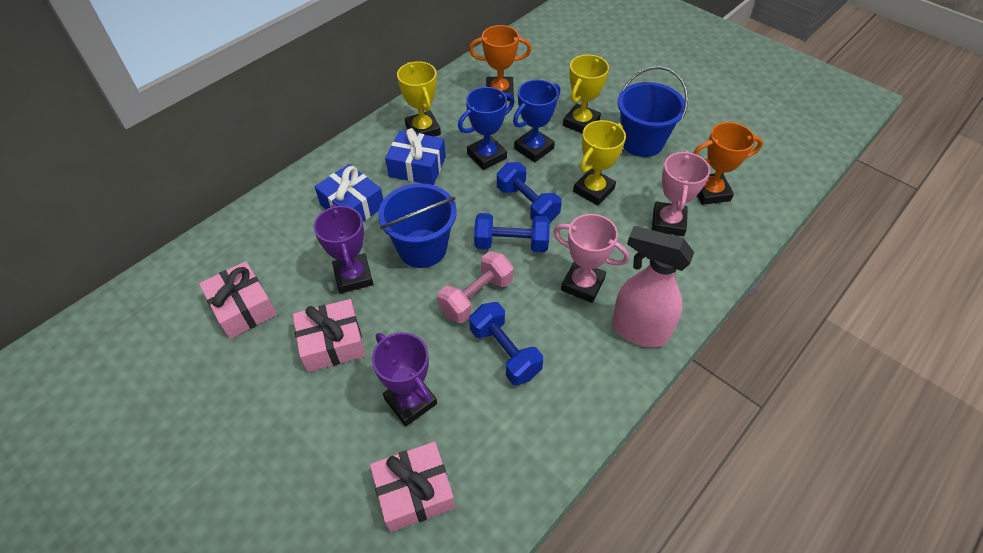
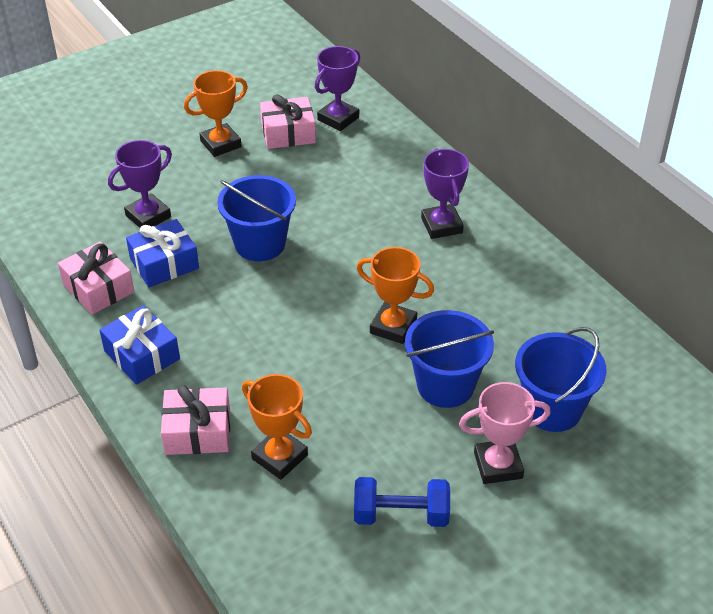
blue bucket: [378,183,457,268] [618,66,688,157] = 2 -> [217,175,296,261] [405,310,494,408] [515,327,607,432] = 3
blue dumbbell: [469,302,543,385] [474,213,550,252] [497,162,562,223] = 3 -> [354,477,450,527] = 1
blue trophy: [458,87,514,170] [513,80,560,162] = 2 -> none = 0
orange trophy: [469,25,531,101] [694,122,763,205] = 2 -> [184,70,248,157] [242,374,312,480] [357,247,434,344] = 3
pink dumbbell: [437,251,513,323] = 1 -> none = 0
pink spray bottle: [612,226,694,347] = 1 -> none = 0
pink trophy: [553,214,630,303] [652,150,710,236] = 2 -> [459,382,550,484] = 1
purple trophy: [313,204,373,294] [372,332,437,426] = 2 -> [108,140,172,228] [315,46,360,131] [421,148,469,239] = 3
yellow trophy: [397,61,441,137] [563,55,609,134] [573,120,626,206] = 3 -> none = 0

